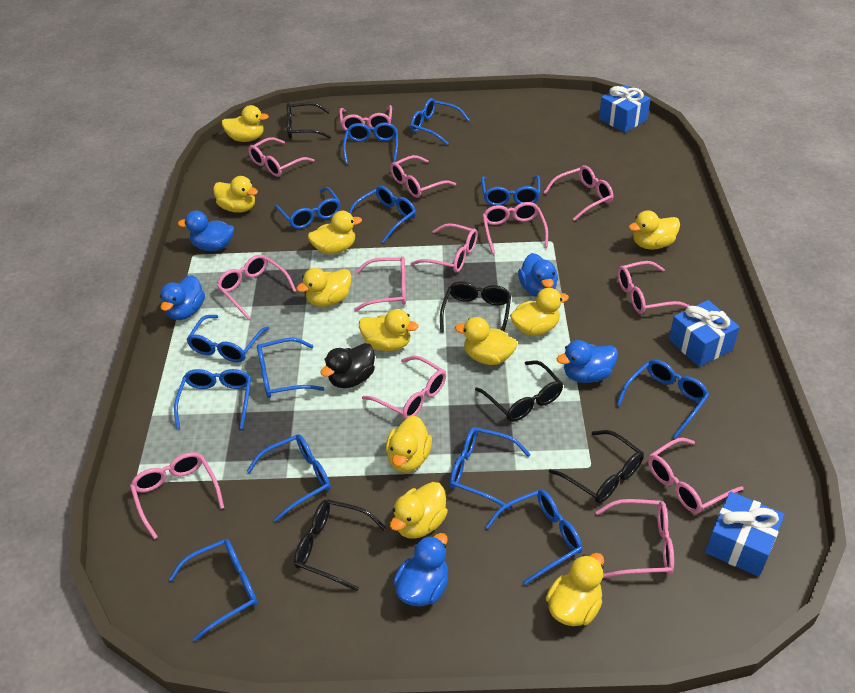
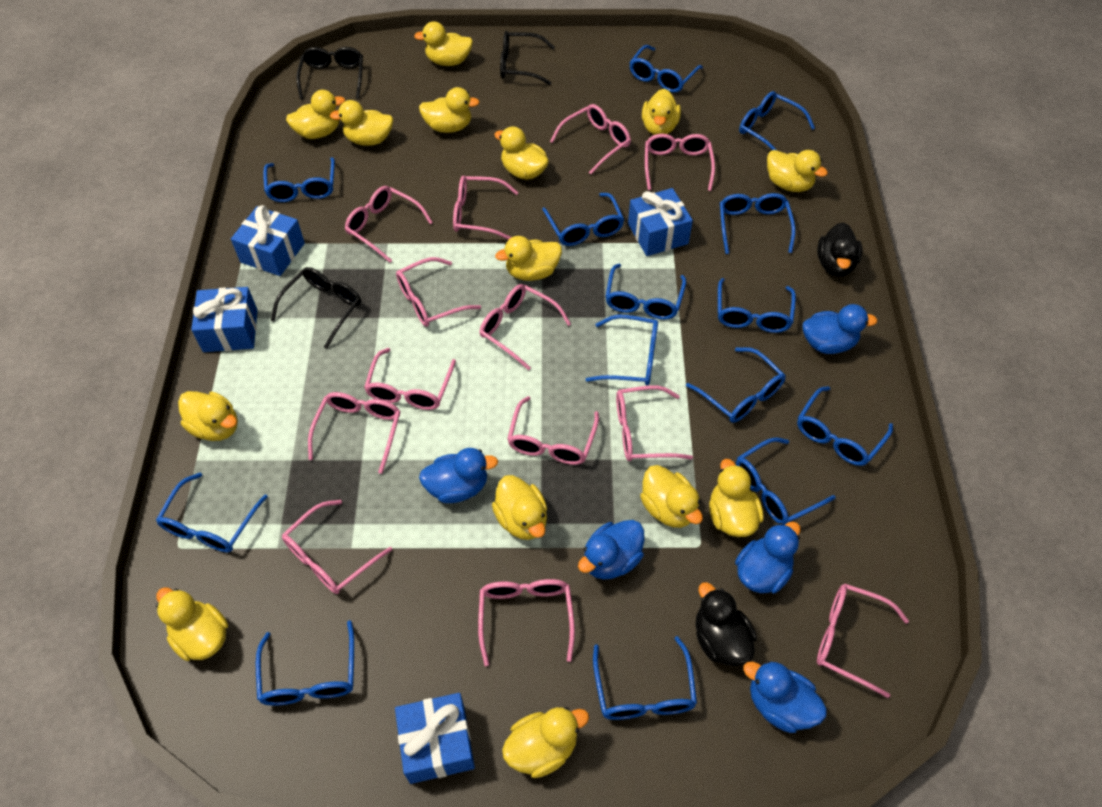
black duck: [320,343,375,388] = 1 -> [696,582,757,666] [817,222,862,276] = 2
black glasses: [286,102,331,139] [294,500,386,591] [440,281,511,333] [475,361,563,422] [549,430,644,503] = 5 -> [271,267,361,349] [296,47,363,99] [500,31,555,85] = 3
blue gift: [599,85,651,133] [669,300,740,367] [705,491,785,577] = 3 -> [191,287,258,352] [231,205,305,276] [395,693,475,784] [628,188,693,256] = 4
blue glasses: [169,539,258,641] [174,369,251,429] [186,315,269,363] [246,434,331,522] [257,338,324,398] [274,187,341,229] [343,122,398,164] [349,186,416,243] [410,98,470,145] [450,427,531,510] [481,175,540,206] [485,490,582,585] [617,359,709,439] = 13 -> [156,473,268,552] [256,620,354,706] [263,157,335,202] [542,193,624,246] [585,315,658,385] [593,636,697,720] [605,264,686,320] [629,45,703,93] [686,347,786,423] [718,278,796,333] [720,193,795,254] [736,437,836,525] [739,91,815,150] [797,386,893,466] = 14
yellow duck: [213,176,258,213] [222,105,269,142] [296,268,351,307] [308,211,362,254] [359,309,419,351] [386,415,432,472] [390,482,448,539] [455,317,517,365] [510,288,569,336] [546,553,604,626] [629,210,680,249] = 11 -> [156,587,228,661] [178,391,238,441] [286,90,345,139] [330,100,393,146] [414,21,473,66] [419,87,480,133] [492,475,547,540] [494,126,549,180] [495,236,562,281] [502,707,589,778] [640,465,703,528] [642,89,681,135] [709,459,764,537] [767,150,828,192] = 14

